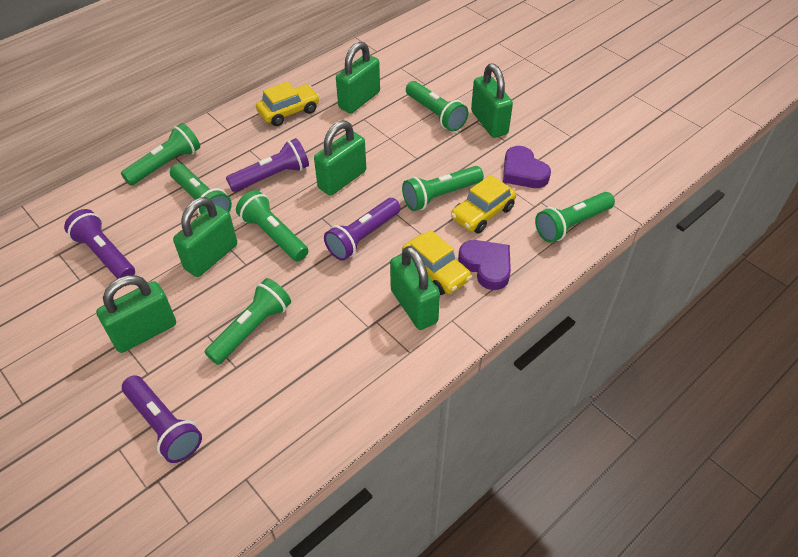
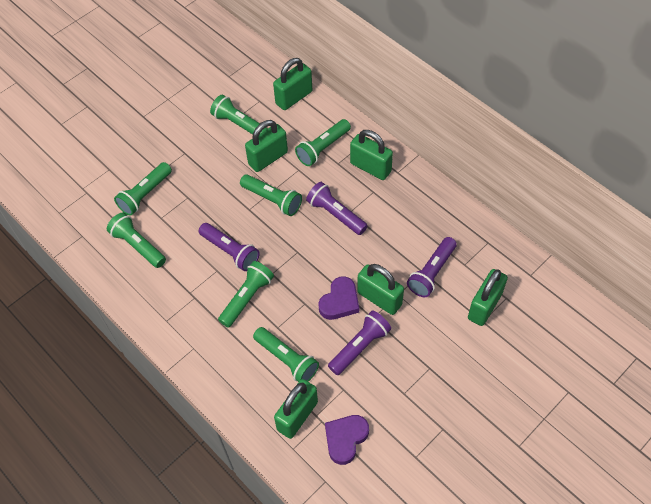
yellow car: [256,81,320,126] [402,230,472,295] [451,175,516,233] = 3 -> none = 0

